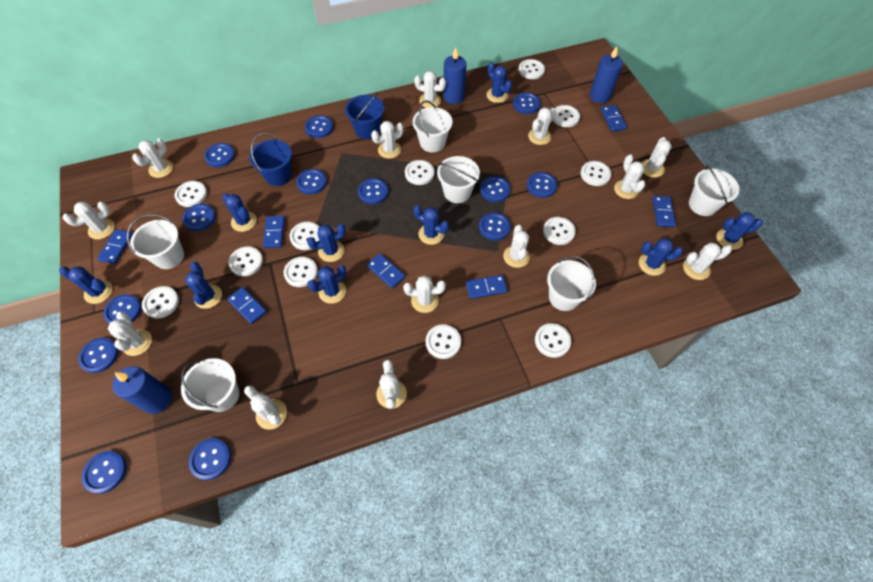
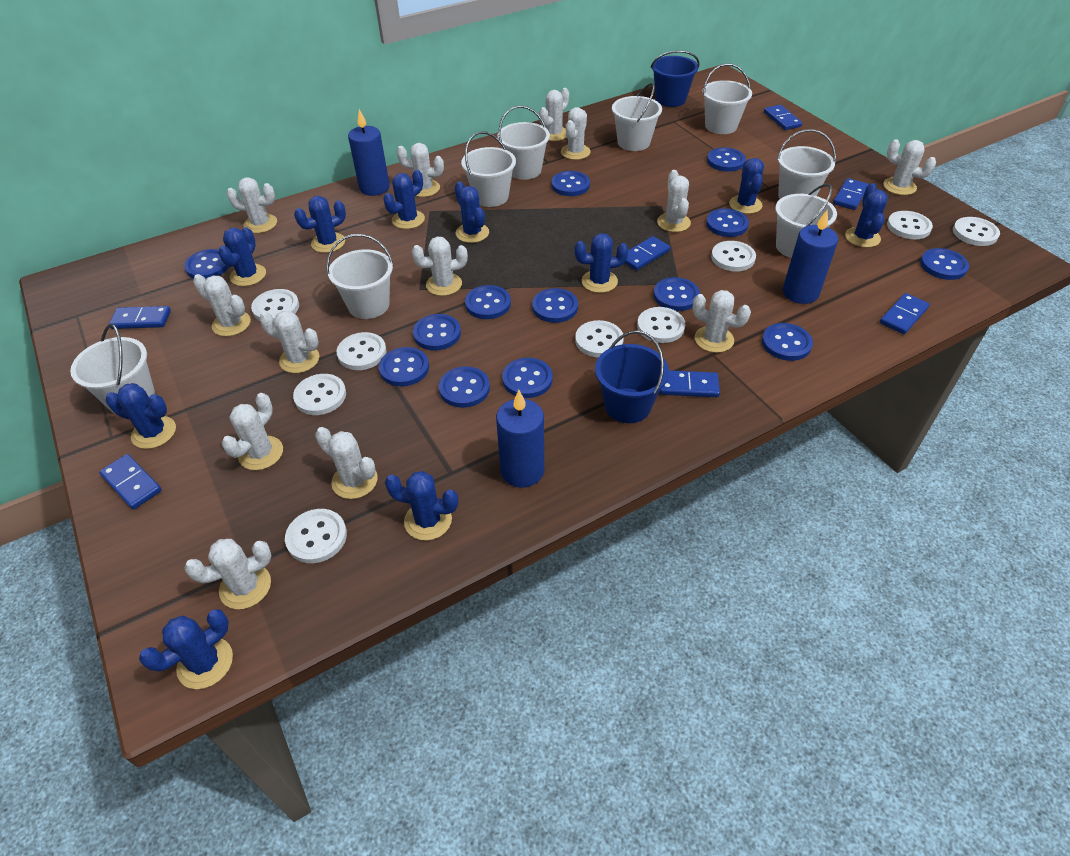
blue cactus: [59,267,113,304] [185,262,222,309] [222,193,257,232] [307,224,346,262] [307,265,346,304] [413,205,449,245] [487,62,512,103] [639,238,683,276] [716,212,763,250] = 9 -> [106,383,176,449] [139,609,233,689] [218,227,266,286] [294,196,346,253] [383,170,425,229] [385,471,458,540] [455,182,489,243] [575,233,629,293] [729,158,764,214] [845,183,888,248] = 10
white bucket: [127,214,184,269] [181,358,239,412] [412,100,453,153] [437,156,480,203] [547,256,596,311] [689,165,740,216] = 6 -> [70,324,155,413] [326,234,393,319] [461,131,516,207] [497,105,550,180] [612,83,662,151] [702,63,752,134] [775,184,837,258] [777,129,836,199] = 8
white button: [142,286,179,318] [174,181,207,207] [228,246,263,276] [284,257,318,287] [289,222,320,250] [405,160,434,185] [426,324,461,359] [519,59,545,79] [535,323,571,358] [543,217,576,245] [553,105,580,127] [581,161,611,186] = 12 -> [251,289,299,321] [285,509,347,563] [293,374,346,415] [337,332,387,370] [575,320,624,358] [637,307,685,343] [711,241,756,271] [887,211,933,239] [953,217,1000,246] = 9

